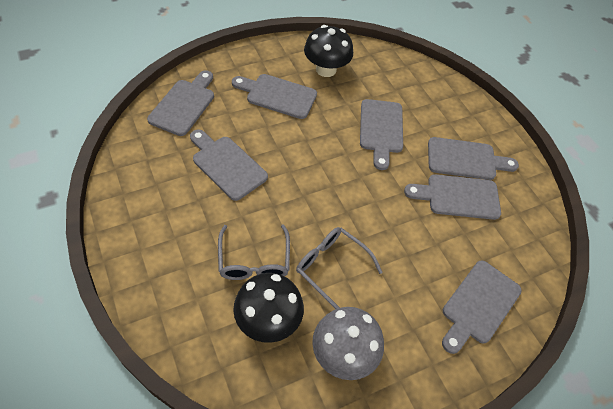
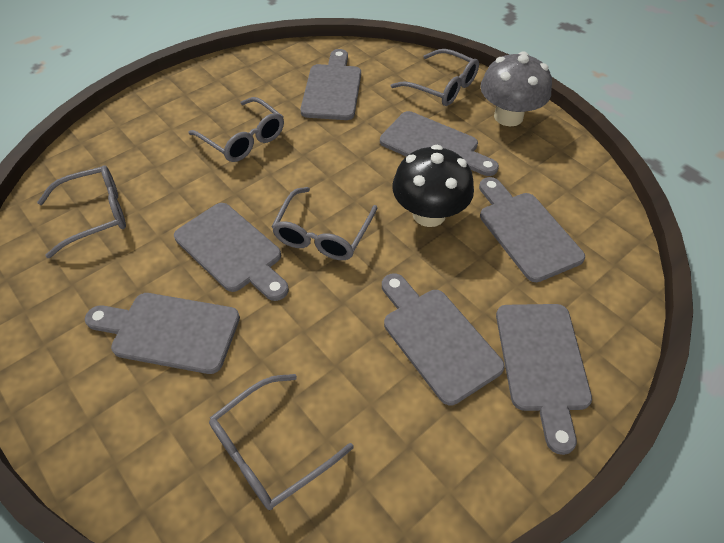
black mushroom: [233,273,304,343] [304,25,353,77] = 2 -> [392,145,474,227] = 1
grey glasses: [218,224,290,280] [296,227,383,309] = 2 -> [37,165,126,258] [188,97,284,162] [209,374,354,510] [272,187,377,260] [391,49,479,106] = 5

